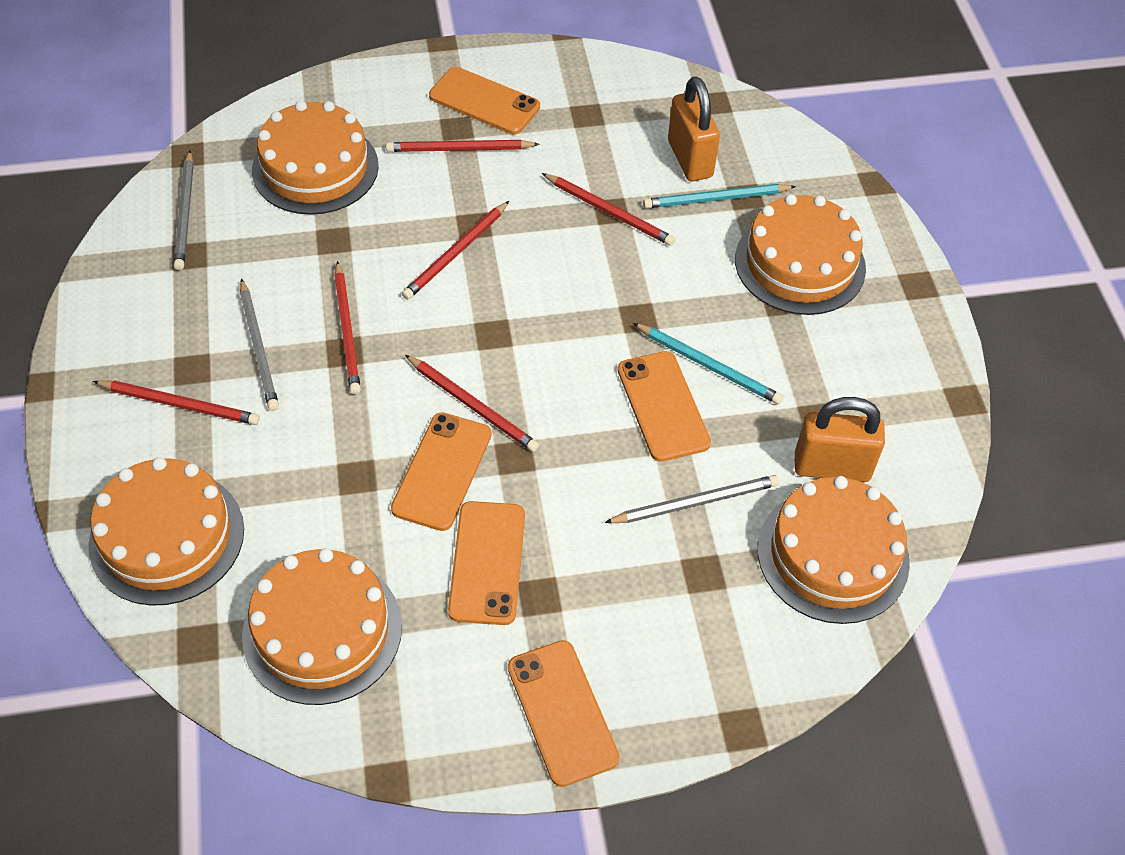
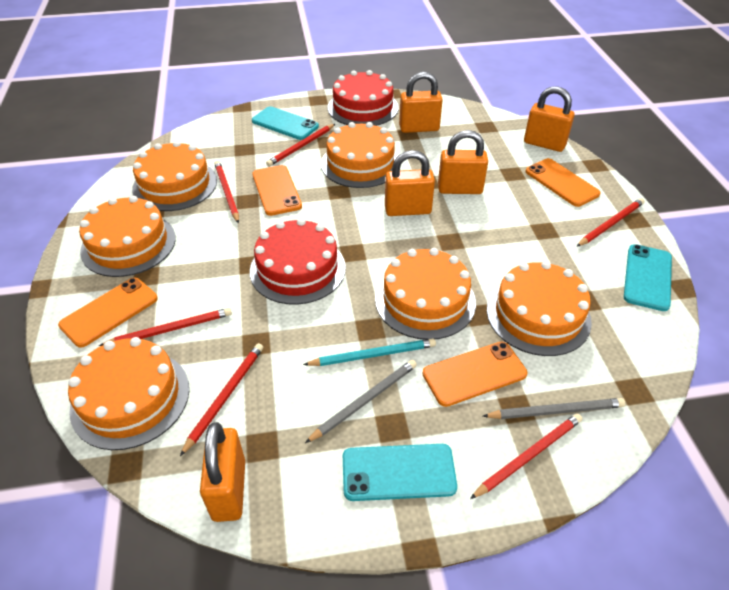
grey pencil: [174,151,194,270] [240,278,279,411] [604,475,779,523] = 3 -> [305,360,417,443] [483,398,625,419] = 2
orange cake: [89,457,244,606] [242,548,402,705] [252,101,379,215] [735,194,866,315] [758,476,910,624] = 5 -> [68,337,189,450] [79,196,176,277] [132,141,217,211] [321,122,398,188] [375,248,476,340] [487,261,592,356] = 6
orange padlock: [668,76,720,181] [795,397,885,482] = 2 -> [200,422,245,522] [385,150,435,216] [399,72,443,133] [438,130,488,194] [524,86,575,152] = 5
orange phone: [391,412,492,531] [429,67,540,134] [448,501,525,625] [508,640,620,787] [618,351,711,462] = 5 -> [58,278,158,348] [252,165,302,216] [423,341,527,407] [525,158,601,207] = 4
red cake: none = 0 -> [250,218,346,305] [328,70,399,126] = 2
turquoise pencil: [633,323,783,404] [643,184,796,209] = 2 -> [303,338,436,366] = 1
turquoise phone: none = 0 -> [252,106,319,140] [343,444,457,501] [624,244,672,311] = 3

